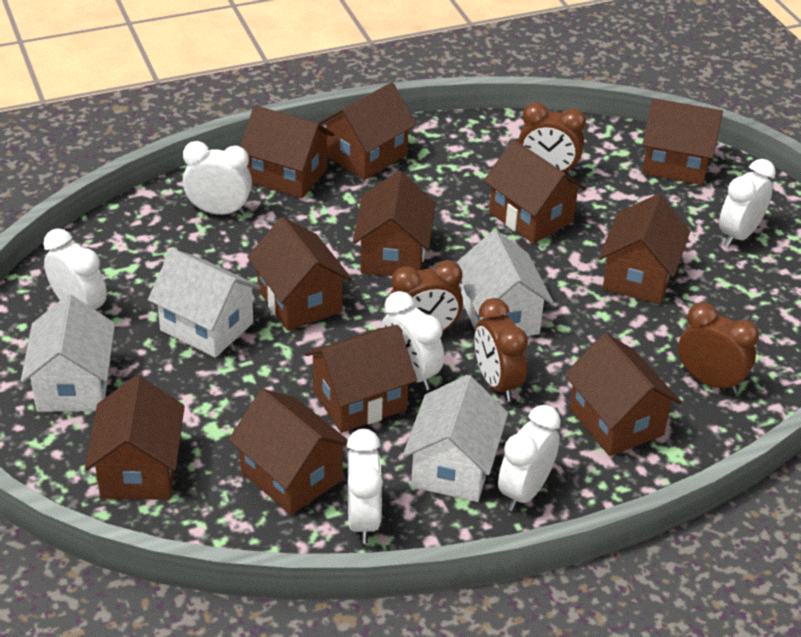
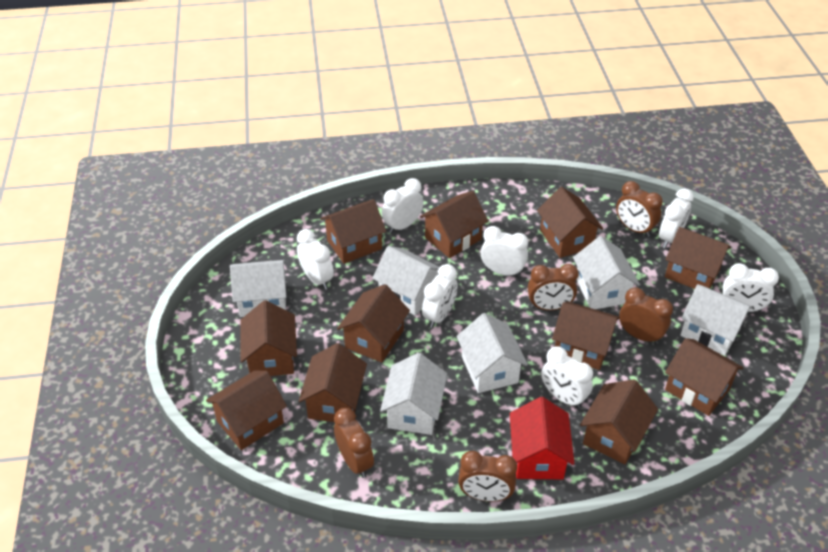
brown clock: [390,260,463,332] [474,298,528,402] [518,102,586,177] [678,302,759,394] = 4 -> [334,408,374,478] [458,451,517,502] [528,264,579,311] [616,181,663,237] [619,287,673,344] = 5
red house: none = 0 -> [510,397,574,479] = 1
white clock: [43,228,107,310] [183,141,252,216] [347,429,383,544] [380,291,444,391] [498,405,561,511] [719,159,776,247] = 6 -> [297,229,334,290] [382,178,424,233] [422,264,457,328] [481,226,528,277] [541,346,593,409] [659,188,694,248] [723,263,779,312] = 7
white house: [21,294,115,412] [148,249,261,358] [403,375,508,502] [456,230,553,336] = 4 -> [230,260,287,317] [373,246,440,316] [380,353,447,435] [456,313,528,393] [573,236,640,309] [680,284,752,356] = 6

